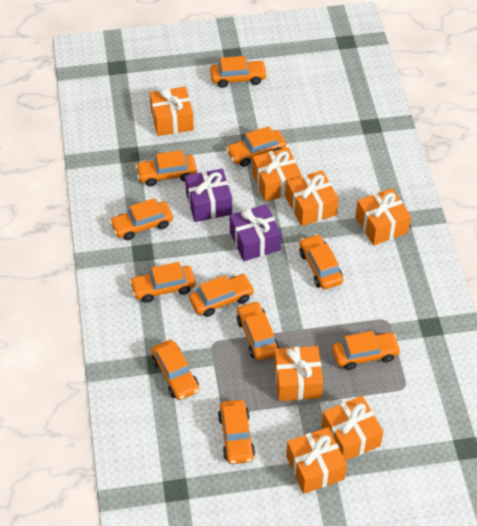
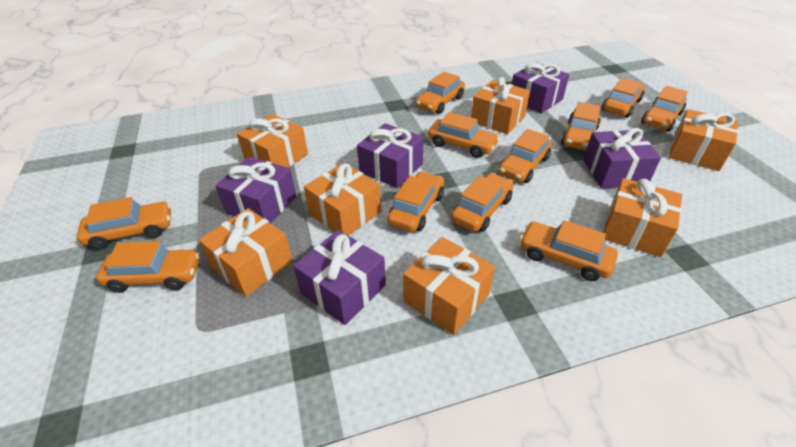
purple gift: [185,169,232,222] [230,204,281,261] = 2 -> [215,157,296,223] [293,230,386,325] [357,123,424,188] [512,62,569,113] [583,128,661,188] = 5

